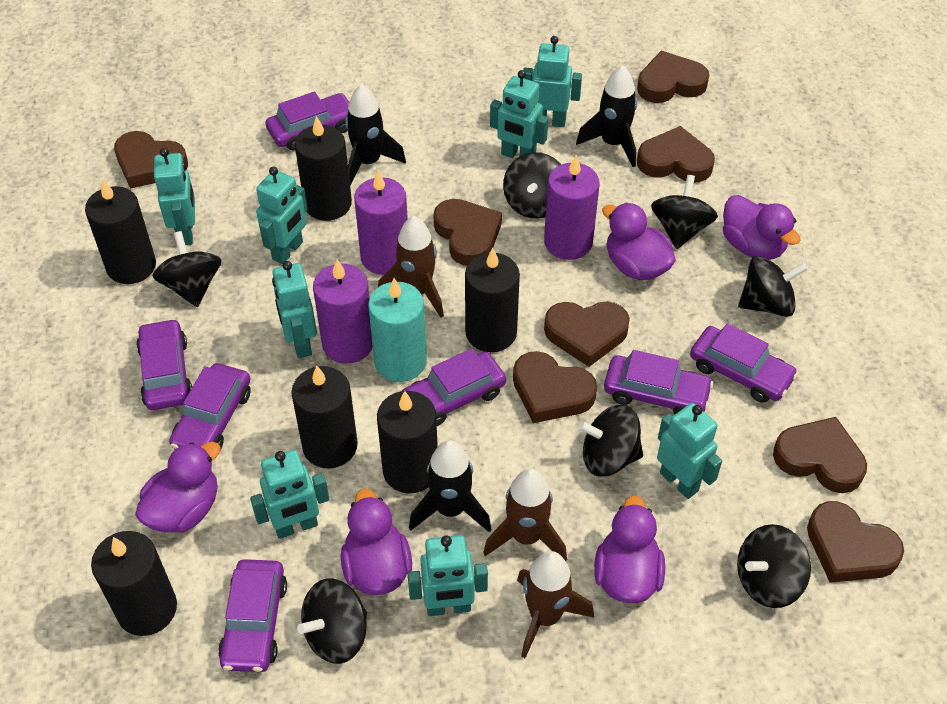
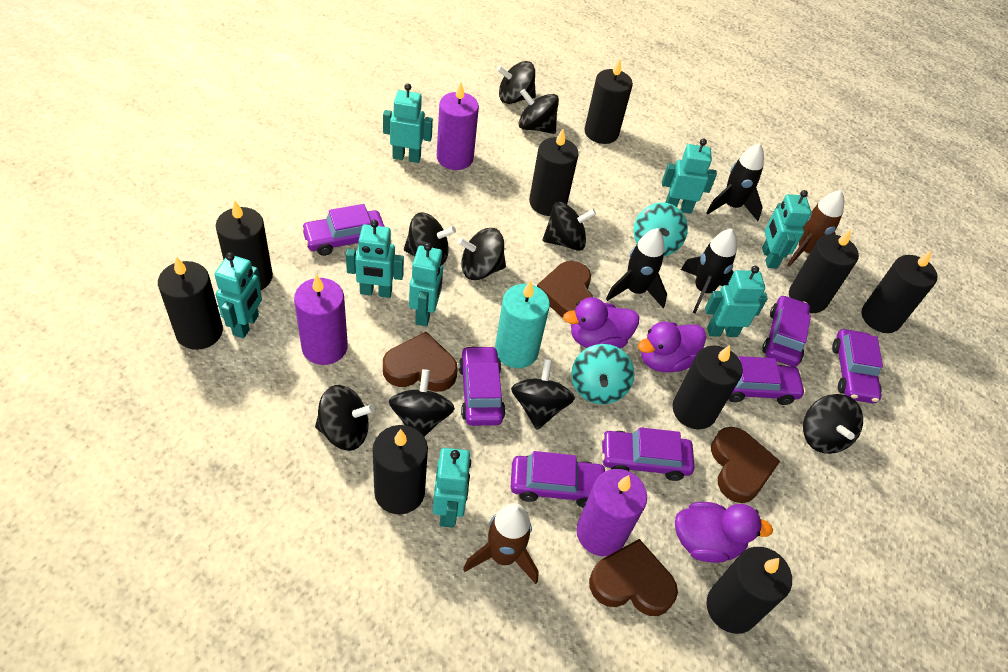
black candle: [85,180,156,284] [91,531,177,636] [291,366,358,469] [295,116,352,221] [377,391,438,494] [465,248,520,352] = 6 -> [158,256,223,350] [216,201,273,290] [373,425,428,514] [529,129,579,216] [584,59,633,144] [673,345,743,430] [706,547,792,634] [789,229,859,313] [862,250,937,333] = 9
black spinning top: [152,231,221,307] [297,578,367,664] [503,152,561,219] [578,405,643,477] [651,175,718,249] [737,524,811,608] [738,256,808,317] = 7 -> [315,385,374,451] [389,369,455,437] [404,212,456,265] [458,228,506,280] [497,61,536,104] [511,359,575,430] [519,89,559,134] [542,201,596,251] [803,394,863,454] = 9
brown heart: [114,131,188,189] [433,199,502,266] [513,351,597,423] [544,301,630,367] [637,51,709,103] [637,126,715,182] [773,417,867,493] [807,501,904,583] = 8 -> [383,332,458,392] [537,261,593,318] [589,539,678,616] [711,427,780,503] = 4
brown rocket: [378,216,444,318] [483,468,567,561] [517,551,594,658] = 3 -> [463,503,539,584] [787,190,844,267] = 2
purple duck: [135,442,221,532] [341,489,412,595] [594,495,665,603] [602,203,676,280] [723,195,801,260] = 5 -> [563,297,639,348] [638,322,706,372] [675,502,773,563] = 3
turquoise spinning top: none = 0 -> [571,344,634,404] [633,203,688,256] = 2

